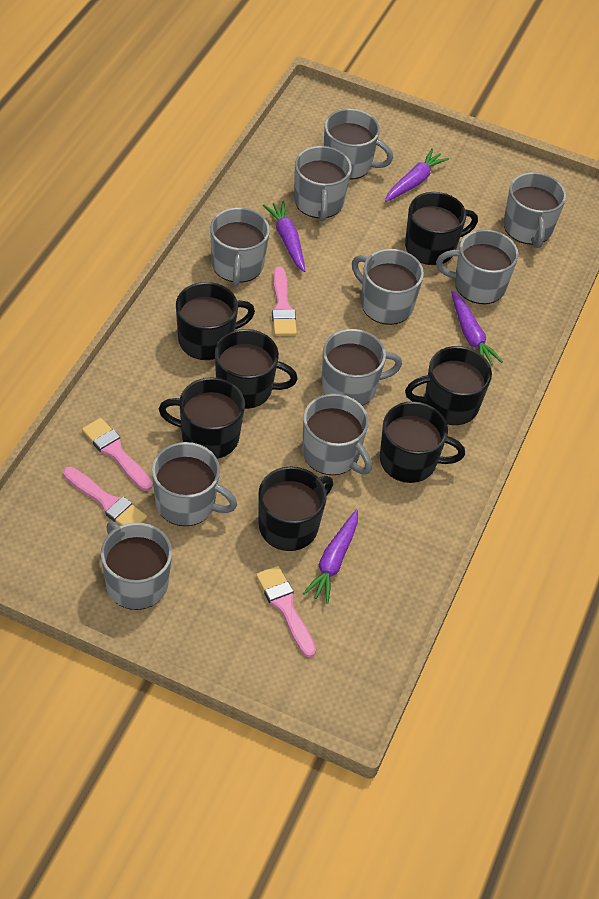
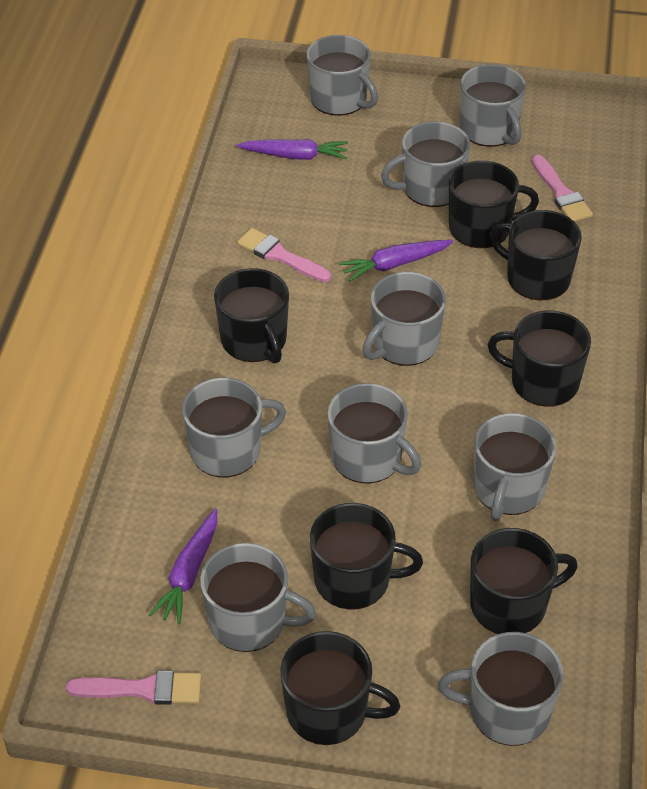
grey mug: [101,521,172,610] [152,442,237,526] [210,207,270,287] [294,146,352,222] [302,394,372,475] [321,329,402,406] [324,109,393,180] [352,249,424,325] [436,229,518,304] [504,172,566,248] = 10 -> [182,378,286,477] [200,543,316,652] [307,35,378,116] [327,383,421,483] [362,272,446,366] [381,121,470,207] [438,632,563,746] [460,64,526,147] [474,413,556,521] = 9
pink brush: [63,466,147,526] [82,418,153,491] [256,566,316,657] [272,267,297,336] = 4 -> [66,671,201,705] [237,228,331,282] [532,155,593,222] = 3
purple carrot: [263,201,305,272] [303,510,358,604] [385,149,449,202] [451,291,503,365] = 4 -> [149,509,217,624] [237,139,348,160] [339,240,453,282] = 3

